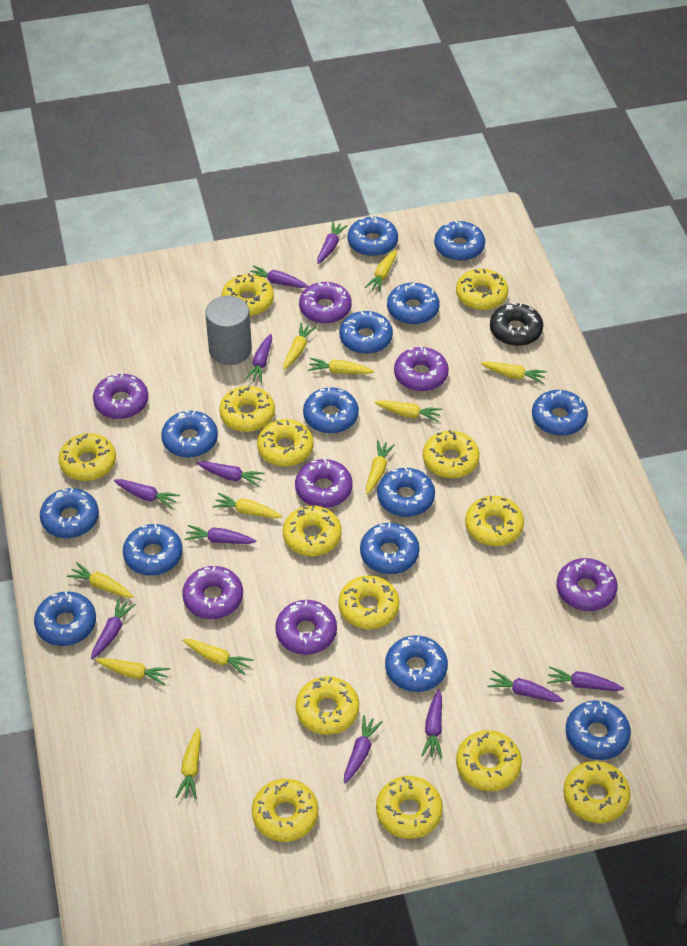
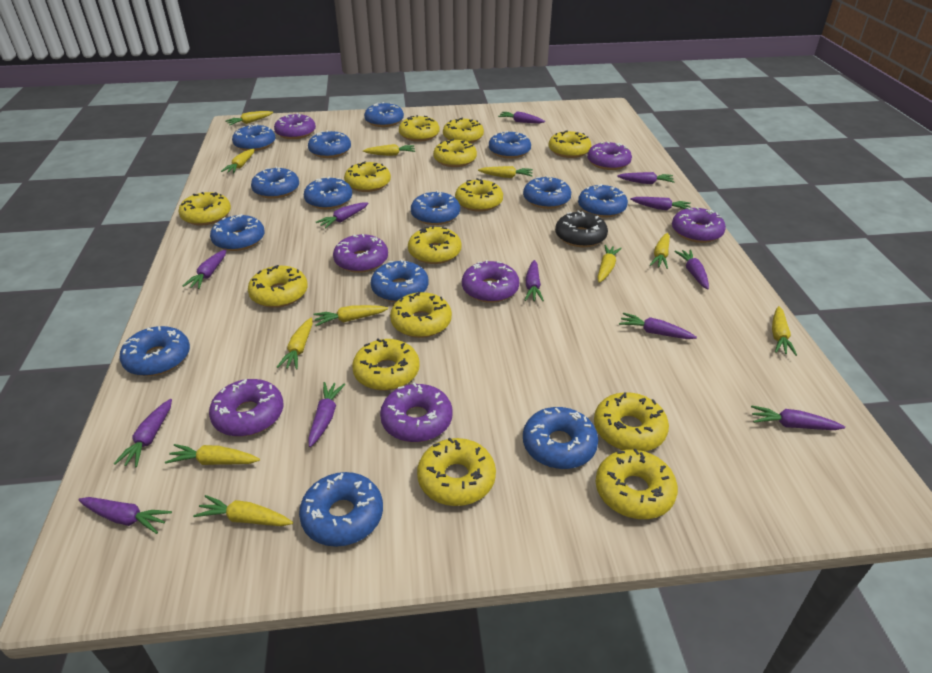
grey cylinder: [205,296,252,365] = 1 -> none = 0
purple carrot: [91,598,136,659] [114,479,180,509] [184,525,256,544] [197,461,265,487] [245,334,272,383] [250,265,308,288] [317,222,348,264] [344,715,383,784] [421,689,442,758] [487,670,564,702] [547,666,624,691] = 11 -> [78,497,172,534] [114,399,172,467] [183,249,227,289] [308,382,345,447] [316,202,369,229] [498,111,545,123] [525,260,544,301] [617,172,675,184] [619,312,697,339] [630,197,691,210] [674,249,709,289] [751,405,845,430] = 12

